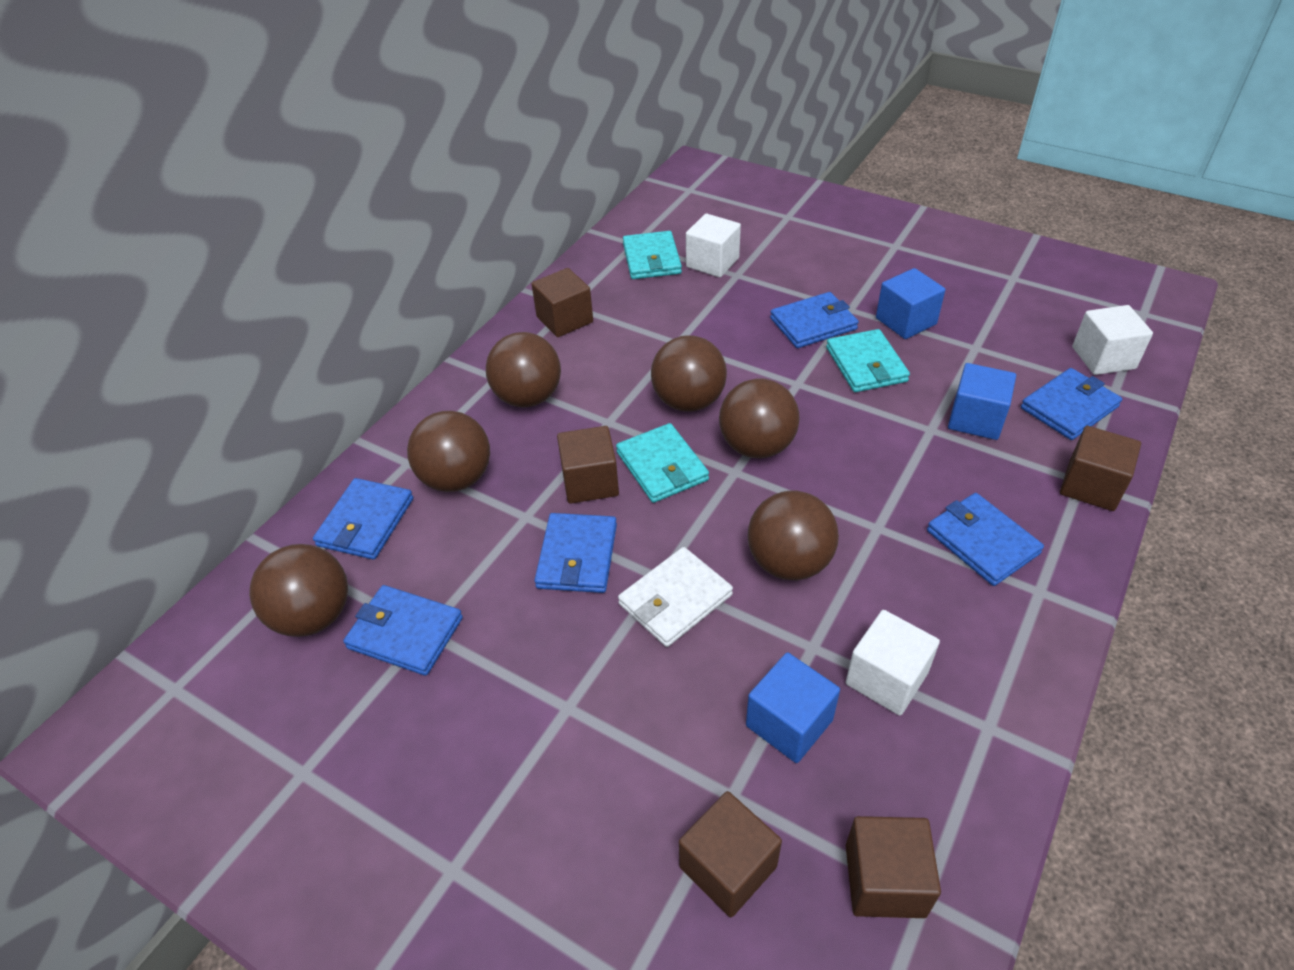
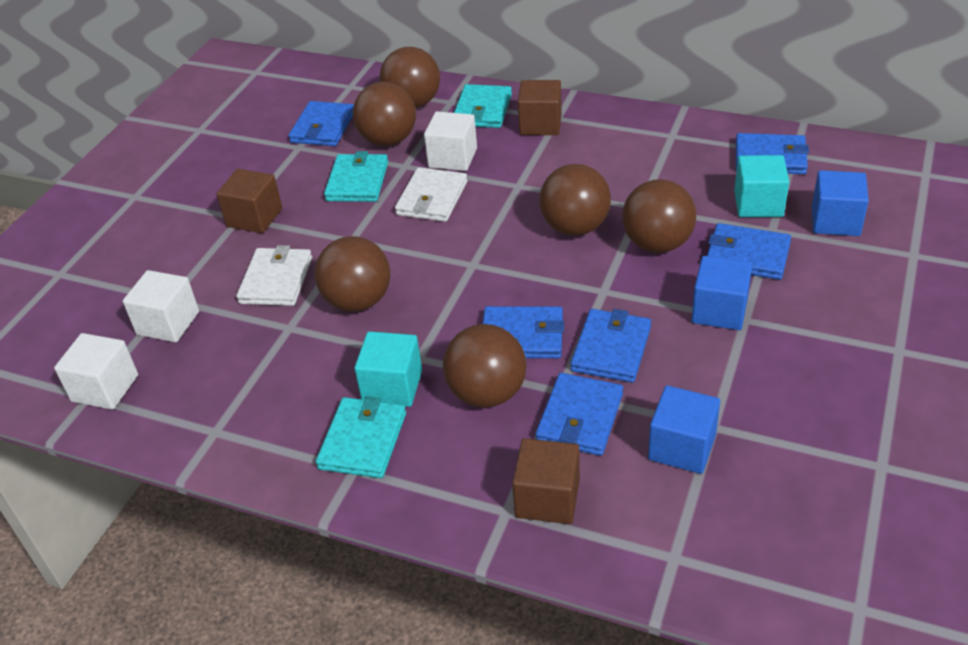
brown cube: [532,268,593,337] [557,426,619,504] [679,791,782,917] [846,816,941,918] [1060,426,1141,511] = 5 -> [217,169,282,233] [512,438,580,524] [518,80,562,135] = 3
turquoise cube: none = 0 -> [354,331,422,407] [734,155,789,217] = 2
white wallet: [618,547,733,647] = 1 -> [236,245,312,306] [395,167,467,222] = 2

